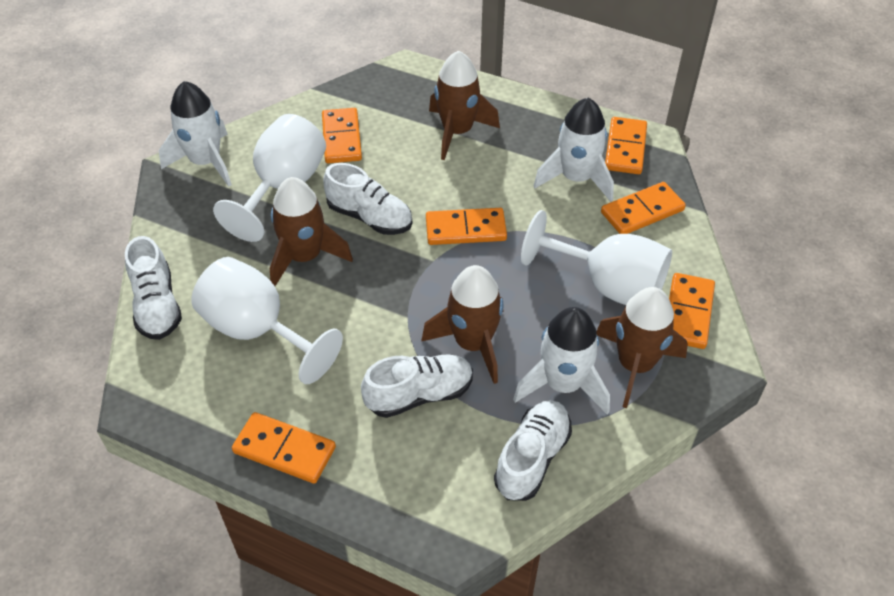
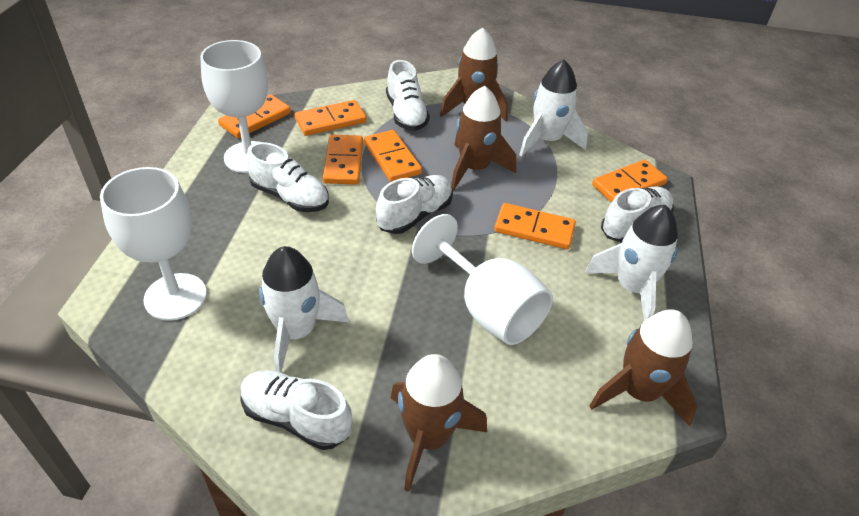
white shoe: [125,236,182,340] [323,163,412,235] [361,354,473,418] [494,400,572,501] = 4 -> [240,370,353,450] [246,142,329,212] [376,175,453,234] [386,60,430,131] [601,186,674,243] = 5

